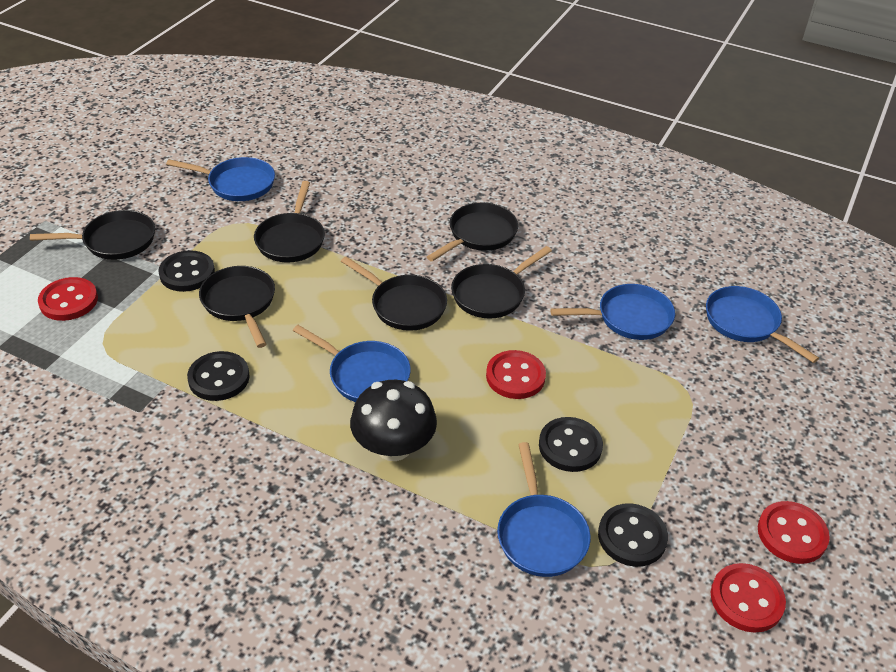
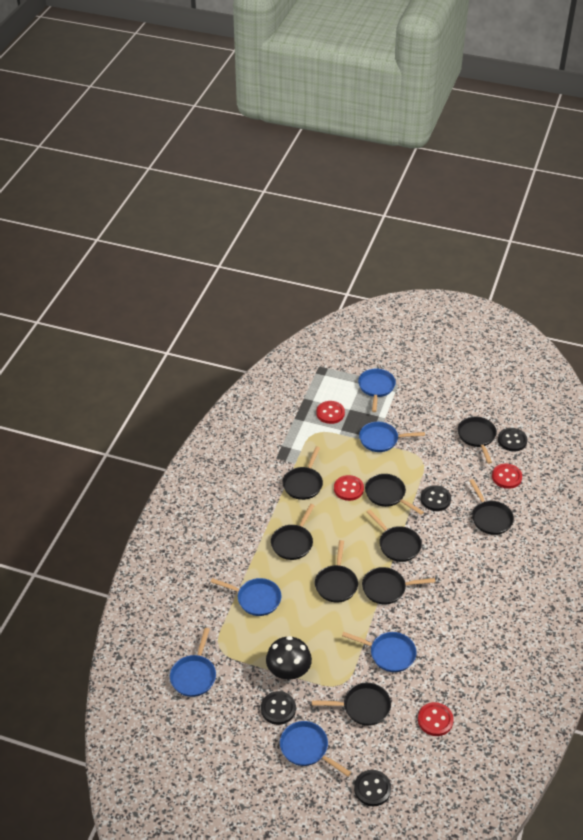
black pan: [30,210,155,260] [199,266,275,348] [254,181,325,262] [341,257,447,331] [427,203,518,262] [451,246,552,318] = 6 -> [271,504,315,560] [282,446,323,500] [312,683,391,726] [315,540,358,603] [362,567,435,604] [365,474,424,515] [367,510,422,562] [458,416,497,464] [470,479,514,535] = 9
blue pan: [166,157,275,201] [293,325,411,402] [497,442,591,577] [550,284,675,340] [706,286,819,363] = 5 -> [170,628,216,697] [211,578,281,616] [280,721,351,777] [342,632,417,672] [358,369,396,412] [359,422,425,452] = 6

